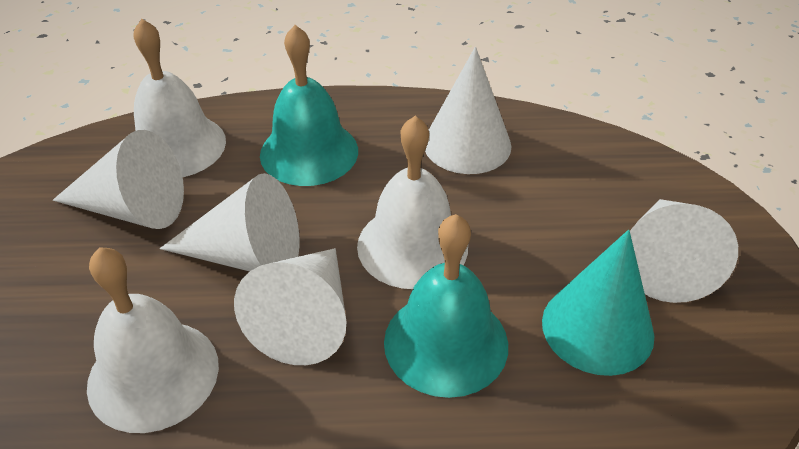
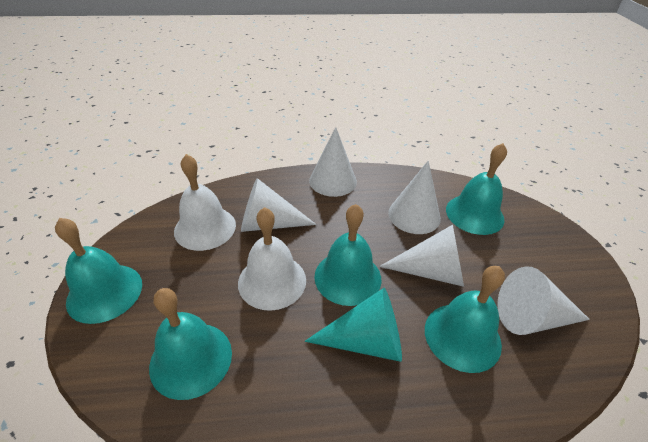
turquoise bell: [260,25,358,186] [384,214,508,398] = 2 -> [55,218,142,324] [149,288,232,400] [314,204,381,306] [425,266,505,373] [446,143,507,235] = 5
white bell: [87,247,219,433] [133,19,226,178] [357,116,468,289] = 3 -> [174,154,236,251] [238,207,306,311] = 2

